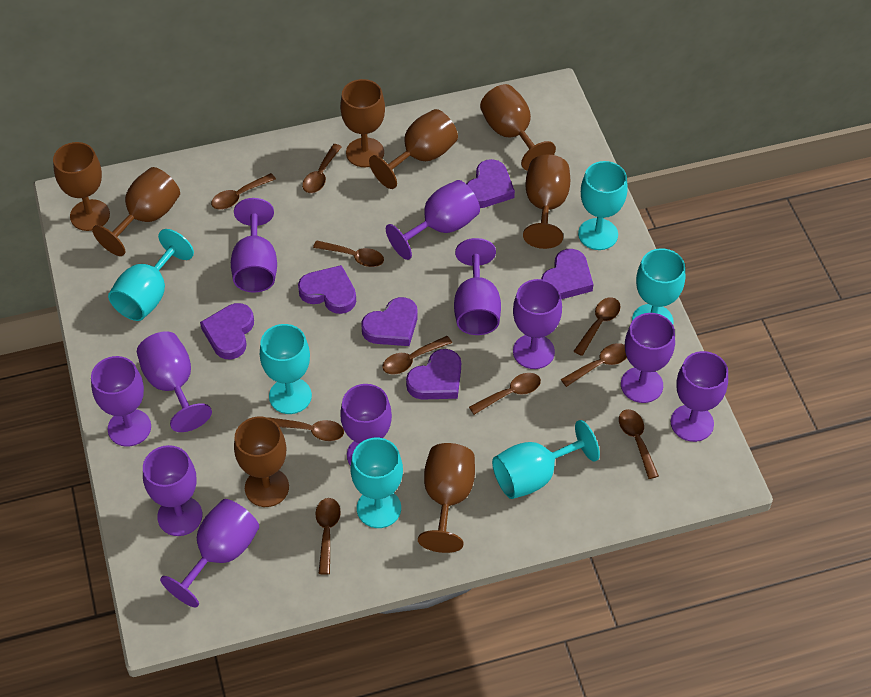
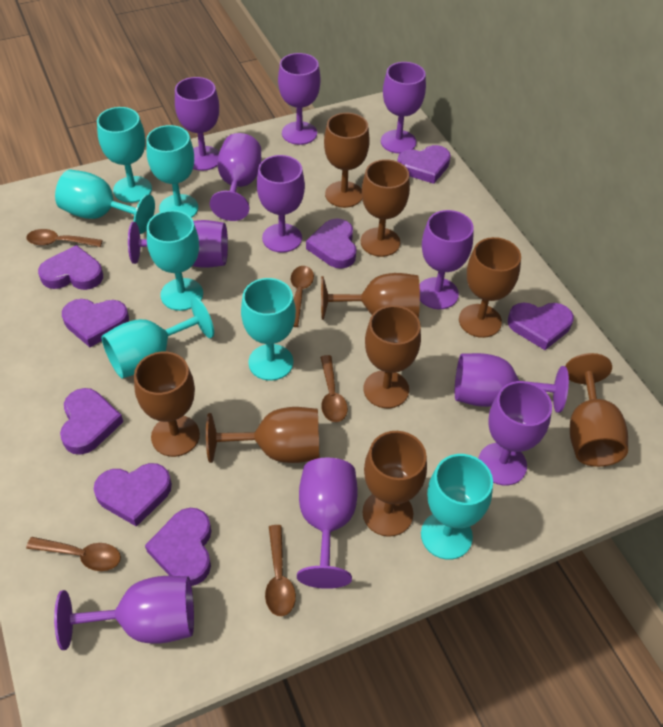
brown goblet: [53,142,110,231] [92,167,180,256] [234,417,289,507] [340,79,385,167] [369,109,458,189] [418,443,475,553] [480,84,556,171] [523,154,570,249] = 8 -> [134,352,200,457] [206,407,319,463] [321,273,420,320] [324,113,370,208] [361,159,410,257] [362,431,427,537] [363,305,421,408] [459,237,521,338] [565,353,628,467] = 9
brown spoon: [211,173,276,209] [268,417,344,441] [302,144,342,193] [313,241,384,267] [315,498,341,575] [382,336,452,375] [469,373,541,415] [561,343,627,387] [574,297,620,356] [619,409,659,479] = 10 -> [26,229,103,247] [26,537,121,571] [265,525,296,616] [291,266,314,327] [320,355,348,422] = 5
purple heart: [200,303,254,359] [298,265,356,314] [361,297,418,346] [406,349,461,400] [467,159,515,208] [541,249,593,299] = 6 -> [38,245,103,290] [60,388,123,455] [62,299,129,347] [94,463,172,527] [145,508,211,586] [306,218,356,269] [397,145,451,184] [508,302,574,350] = 8
turquoise goblet: [108,229,194,321] [260,324,312,414] [351,438,403,528] [492,420,600,499] [578,161,627,250] [632,248,685,324] = 6 -> [55,170,155,234] [97,107,152,203] [101,296,214,378] [146,125,198,218] [147,210,203,311] [241,278,296,381] [421,454,493,560] = 7

